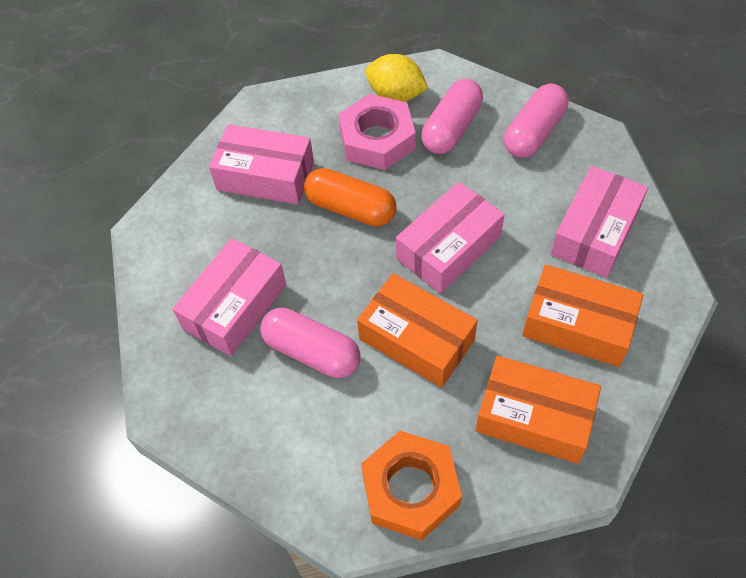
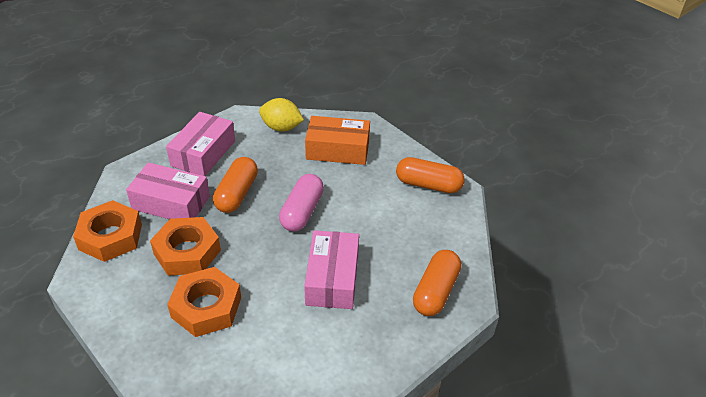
orange box: [357,273,478,388] [475,355,601,464] [522,265,643,367] = 3 -> [305,116,370,165] = 1
orange capsule: [304,168,396,227] = 1 -> [213,157,258,213] [396,157,465,193] [413,250,461,316] = 3
orange nut: [361,431,462,540] = 1 -> [73,200,142,262] [150,217,221,276] [167,267,241,337] = 3
pink box: [173,238,286,356] [209,124,314,205] [396,182,505,294] [551,166,648,278] = 4 -> [126,162,210,219] [166,112,235,176] [304,230,359,309] = 3
pink capsule: [260,307,360,378] [421,79,483,154] [504,84,568,158] = 3 -> [279,174,324,231] = 1
pink nut: [338,94,416,170] = 1 -> none = 0

